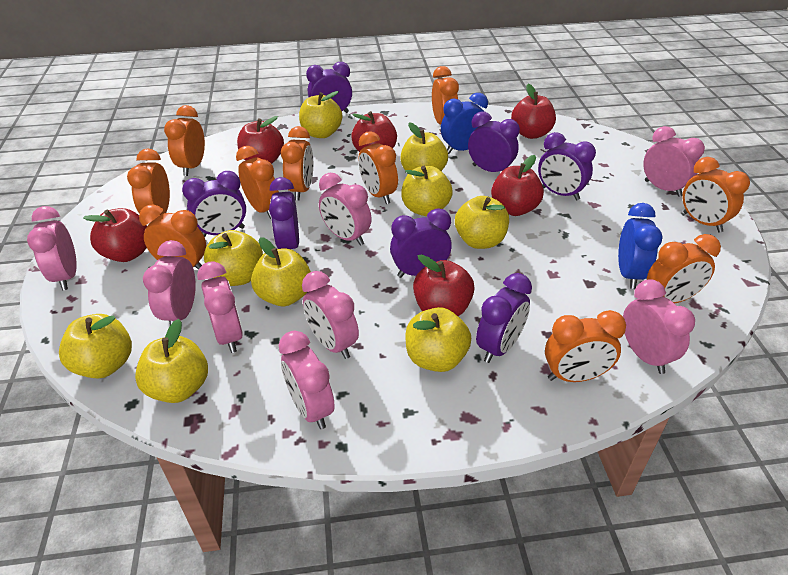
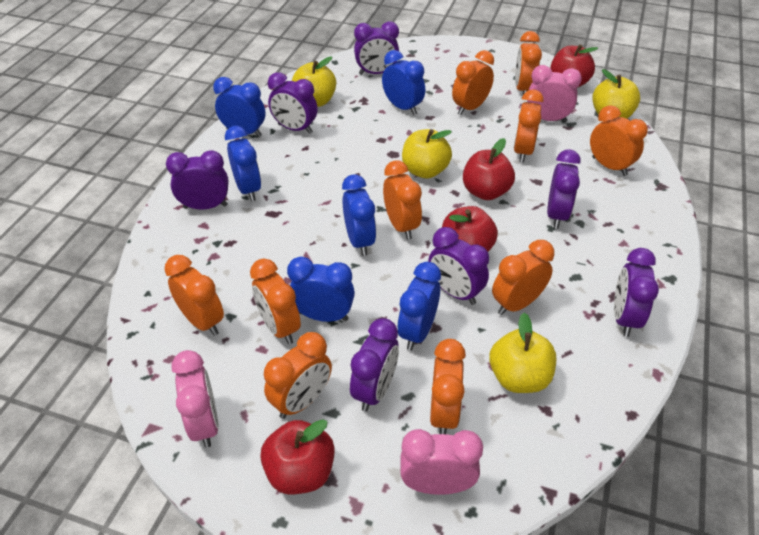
blue clock: [441,93,488,154] [618,203,663,289] = 2 -> [213,77,265,137] [225,126,261,201] [287,257,355,322] [342,175,376,256] [382,50,425,115] [397,262,441,350] = 6
pink clock: [27,206,77,290] [143,240,196,325] [197,261,243,353] [279,331,335,429] [302,271,359,359] [319,173,372,246] [623,279,695,374] [643,126,705,197] = 8 -> [171,350,219,448] [400,429,483,495] [527,65,582,122] = 3
red apple: [83,208,147,262] [237,116,284,164] [351,111,397,152] [413,254,475,316] [491,155,544,216] [511,84,556,139] = 6 -> [260,419,335,494] [442,206,498,251] [463,138,515,200] [550,44,598,88] = 4
yellow apple: [59,314,132,378] [135,319,208,403] [204,230,263,286] [251,237,311,306] [299,91,342,138] [400,122,448,171] [401,166,453,216] [405,307,471,372] [455,196,509,249] = 9 -> [292,57,336,107] [402,129,452,178] [489,313,556,393] [592,69,640,119] = 4

